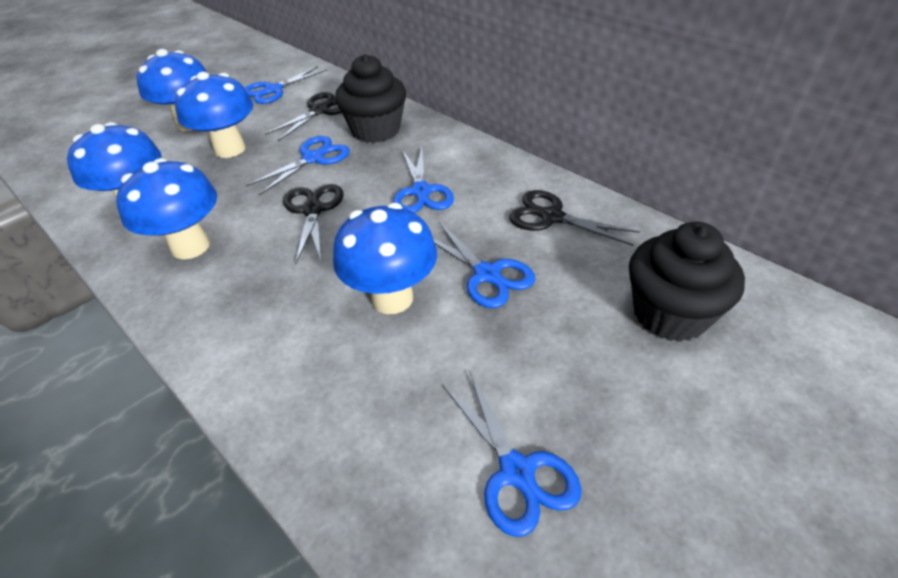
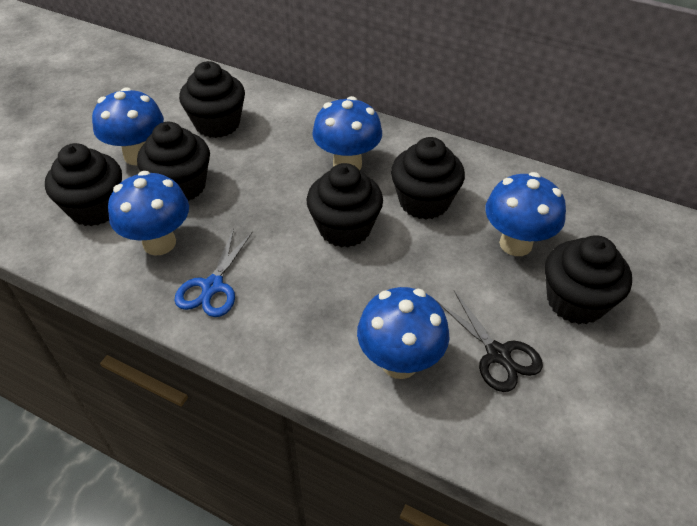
black cupcake: [335,54,406,143] [629,222,745,342] = 2 -> [45,143,122,226] [137,122,210,201] [179,61,245,138] [307,163,383,248] [391,137,465,220] [545,235,632,324] = 6
black scissors: [265,92,342,141] [283,184,344,264] [509,190,640,246] = 3 -> [437,291,543,392] = 1
blue scissors: [244,66,327,104] [246,136,350,195] [393,147,454,213] [433,222,535,308] [442,370,582,537] = 5 -> [174,229,253,317] = 1

